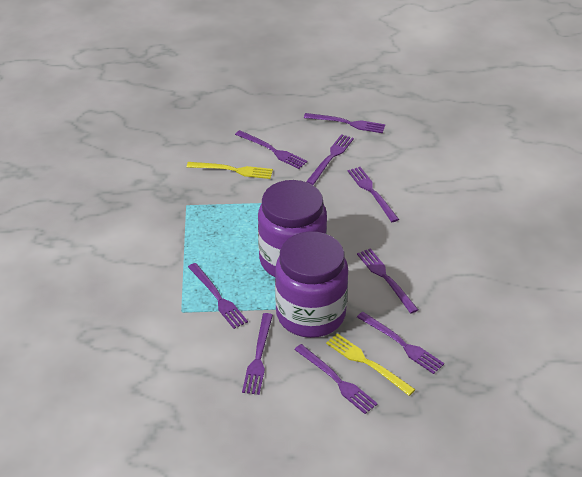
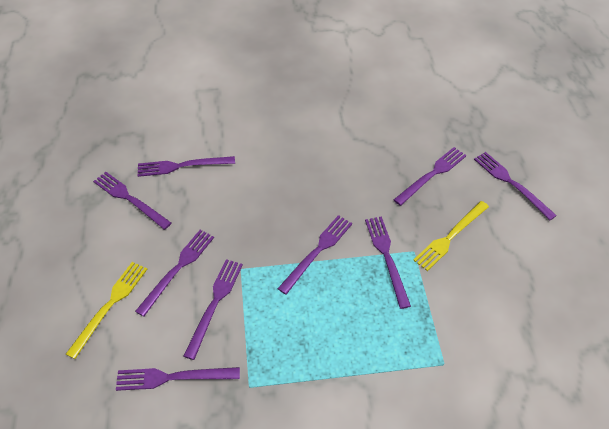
purple jar: [258,180,327,277] [275,231,348,338] = 2 -> none = 0

